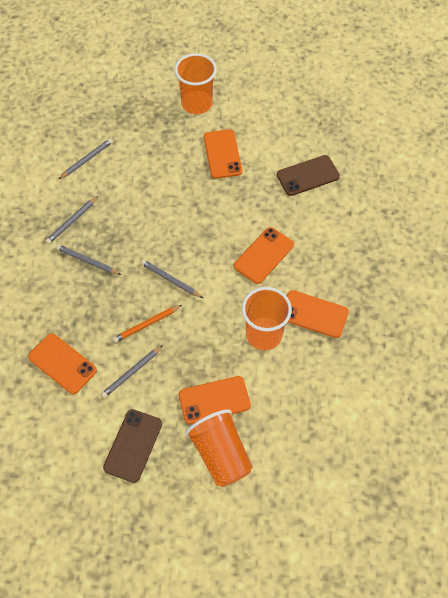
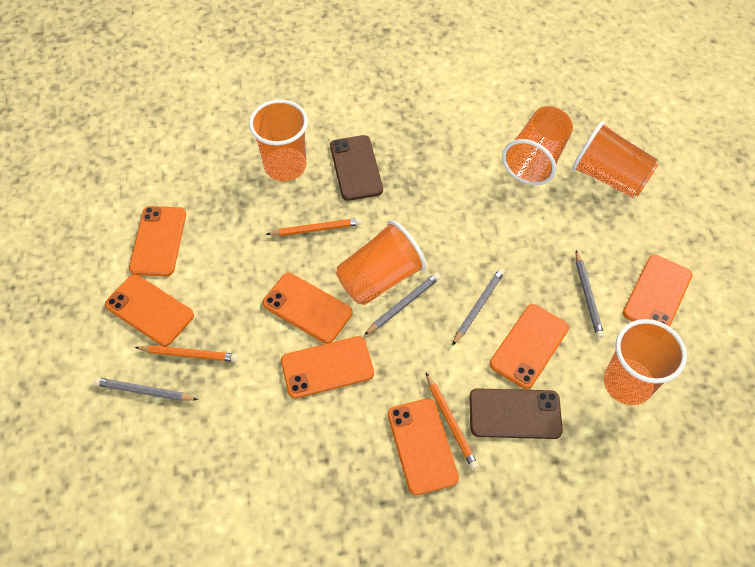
grey pencil: [45,196,98,244] [56,244,121,275] [59,138,113,179] [101,345,163,398] [141,259,203,298] = 5 -> [94,377,198,401] [364,273,440,335] [452,268,505,346] [576,250,604,338] = 4
orange cup: [175,53,217,114] [185,409,253,487] [242,287,292,350] = 3 -> [249,99,308,181] [336,220,426,305] [502,106,573,185] [572,121,659,198] [604,319,687,405] = 5
orange pencil: [113,305,182,343] = 1 -> [134,345,238,362] [266,218,361,236] [426,373,479,470] = 3
orange phone: [28,333,97,394] [179,376,251,424] [204,129,242,179] [234,227,294,284] [287,290,349,338] = 5 -> [105,274,194,346] [129,206,186,276] [263,273,352,344] [281,336,374,399] [388,398,459,495] [490,304,569,389] [623,255,693,327] = 7

